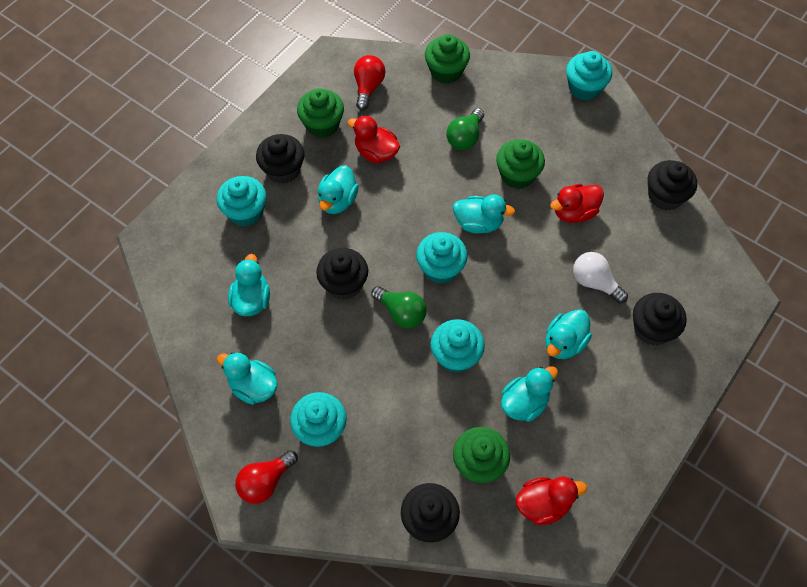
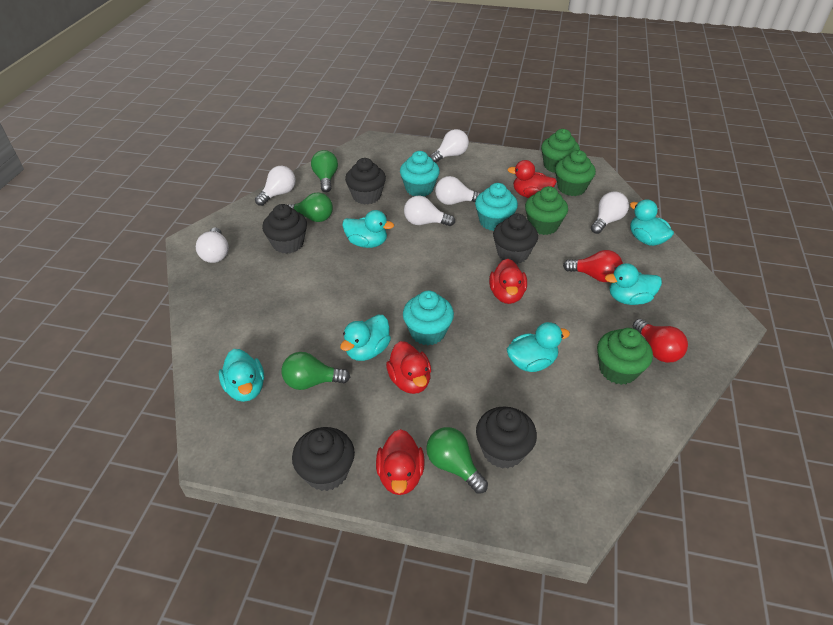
green light bulb: [371,286,427,328] [446,108,484,150] = 2 -> [282,352,350,390] [288,193,333,222] [311,150,338,192] [426,427,488,494] = 4
red duck: [347,116,400,163] [516,476,587,525] [550,184,604,223] = 3 -> [376,429,425,495] [386,341,431,394] [489,259,527,304] [507,160,557,198] = 4
turquoise cupcake: [217,176,266,227] [290,392,347,447] [416,232,468,284] [431,319,485,373] [566,51,612,101] = 5 -> [400,151,440,196] [403,291,454,345] [475,183,518,231] = 3
white light bulb: [573,252,628,304] = 1 -> [196,228,229,263] [255,166,296,206] [404,196,455,226] [429,129,469,163] [435,176,480,205] [591,191,629,234] = 6

